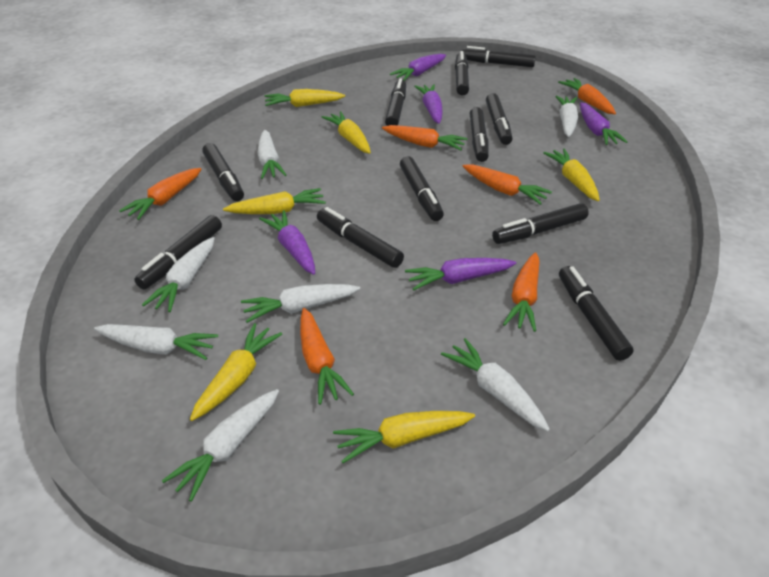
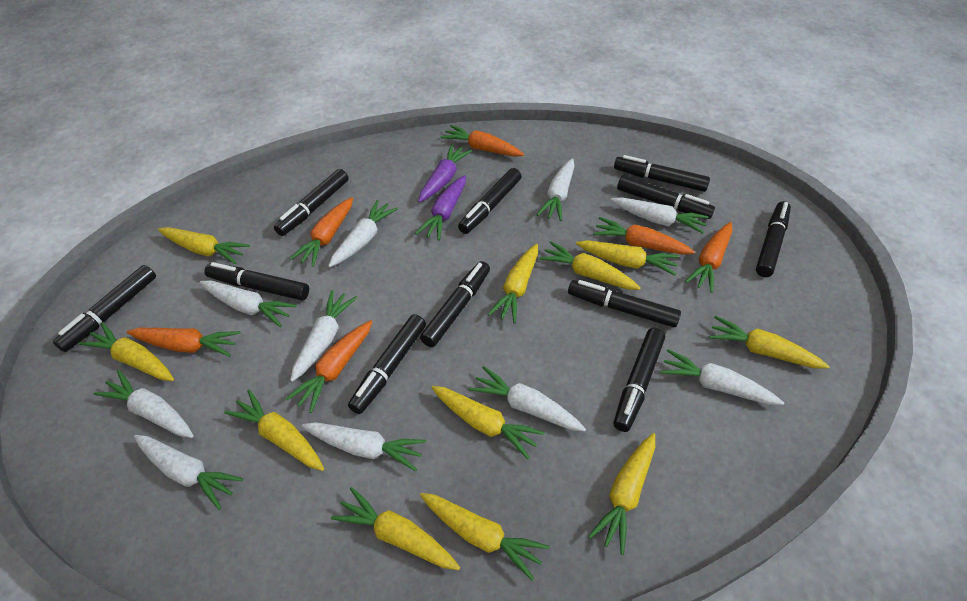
purple carrot: [259,210,315,275] [390,54,446,81] [405,258,516,290] [414,84,443,124] [580,102,628,145] = 5 -> [415,175,466,241] [418,144,472,202] = 2
white carrot: [94,324,218,360] [142,237,215,312] [162,389,279,502] [241,284,360,323] [258,130,286,179] [441,338,550,431] [555,96,578,137] = 7 -> [93,370,194,438] [134,435,243,510] [200,280,297,327] [290,290,358,382] [302,422,426,471] [328,200,398,267] [469,366,586,432] [537,158,575,221] [611,197,708,234] [660,349,784,405] = 10
yellow carrot: [190,323,282,421] [223,188,326,214] [265,89,345,107] [322,111,371,154] [333,411,475,463] [543,149,600,201] = 6 -> [78,322,174,381] [158,227,250,264] [224,390,324,471] [331,487,460,570] [420,493,549,581] [431,386,545,459] [488,244,538,323] [539,241,641,290] [576,240,679,276] [588,433,655,555] [709,316,830,369] = 11

